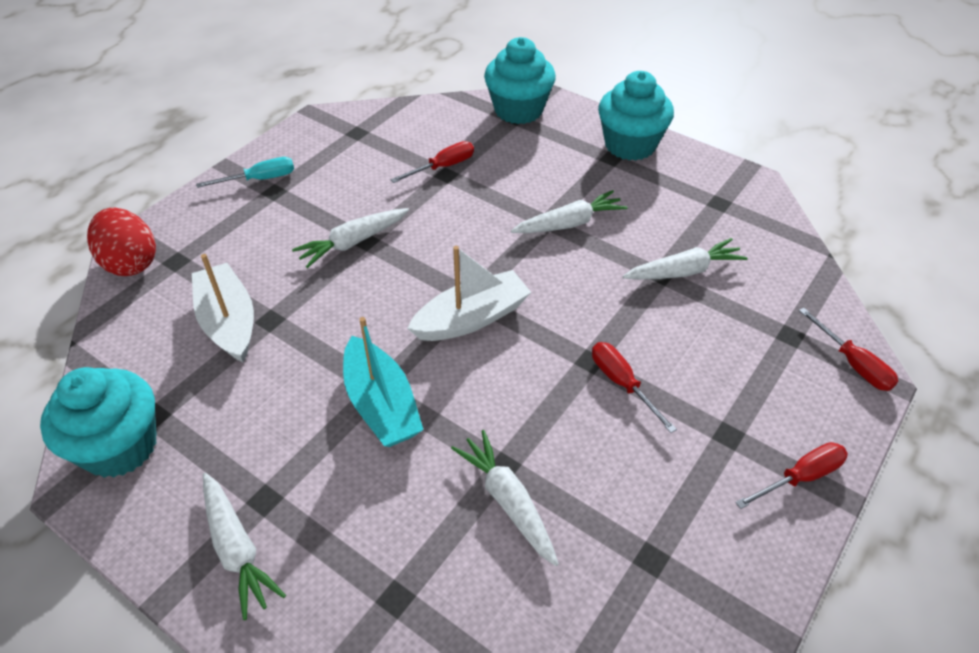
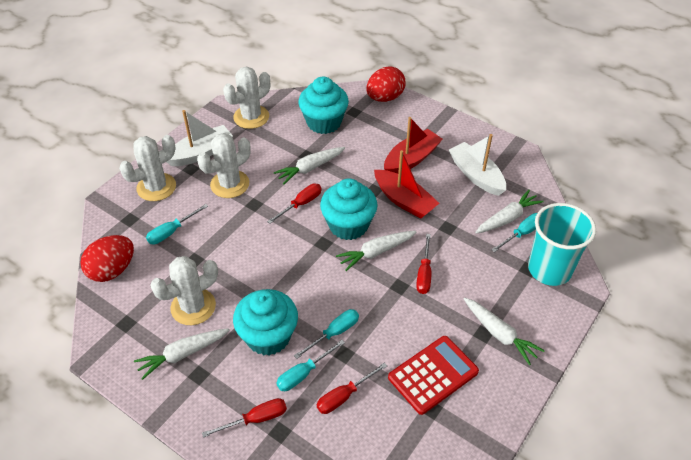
red boat: none = 0 -> [374,150,439,219] [384,117,442,174] = 2
red calculator: none = 0 -> [388,336,479,415] = 1
red egg: [87,208,156,276] = 1 -> [80,235,134,282] [366,66,406,102] = 2
turquoise boat: [343,317,423,447] = 1 -> none = 0
turquoise cup: none = 0 -> [528,203,596,286] = 1
turquoise screwdriver: [196,157,294,188] = 1 -> [146,204,208,245] [276,340,345,391] [294,309,359,359] [491,213,537,252] = 4
white cactus: none = 0 -> [119,135,176,201] [150,256,218,325] [197,133,251,198] [223,67,270,129] = 4

